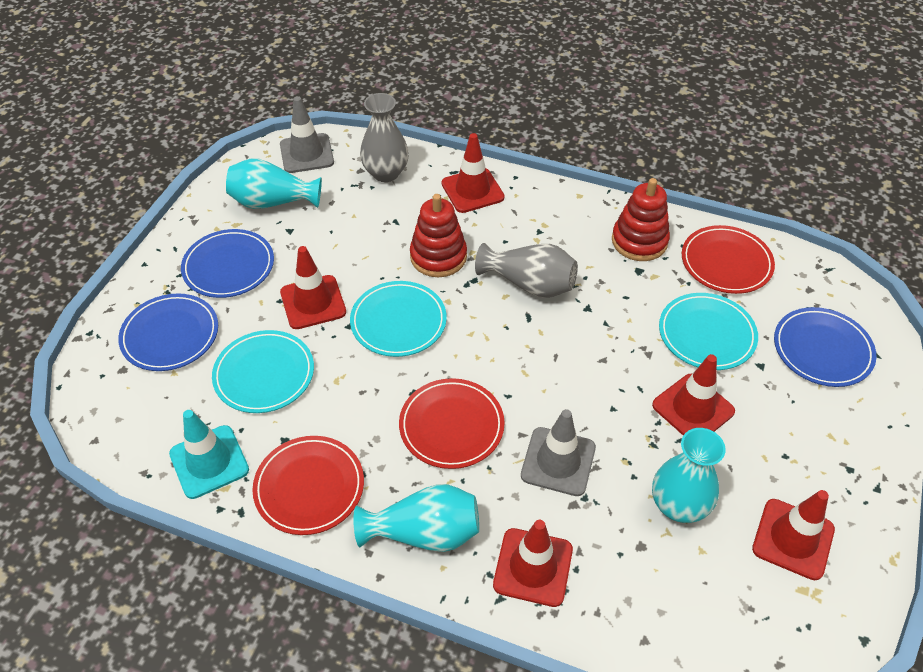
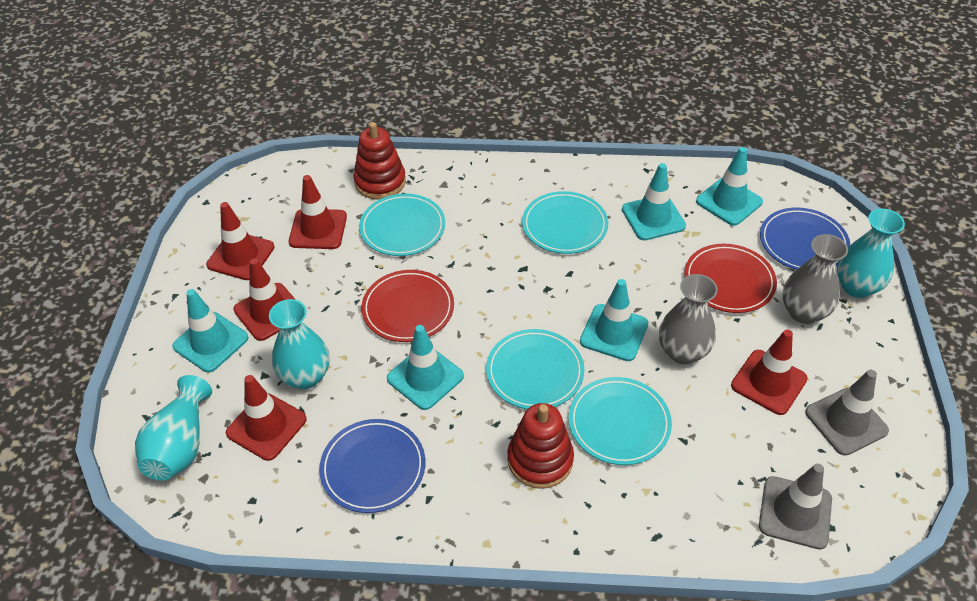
blue plate: [118,293,218,371] [181,229,274,298] [774,307,876,387] = 3 -> [319,419,425,513] [760,207,850,270] = 2
red plate: [252,436,364,535] [399,378,505,469] [682,225,775,294] = 3 -> [361,270,454,342] [684,244,777,313] = 2
turquoise plate: [212,330,314,413] [350,281,447,357] [659,293,758,370] = 3 -> [359,194,445,256] [486,329,584,409] [522,191,608,254] [569,377,672,465] = 4
turquoise traffic cone: [169,410,249,499] = 1 -> [172,289,249,372] [387,325,464,410] [580,279,648,361] [622,163,686,241] [696,147,763,226] = 5

